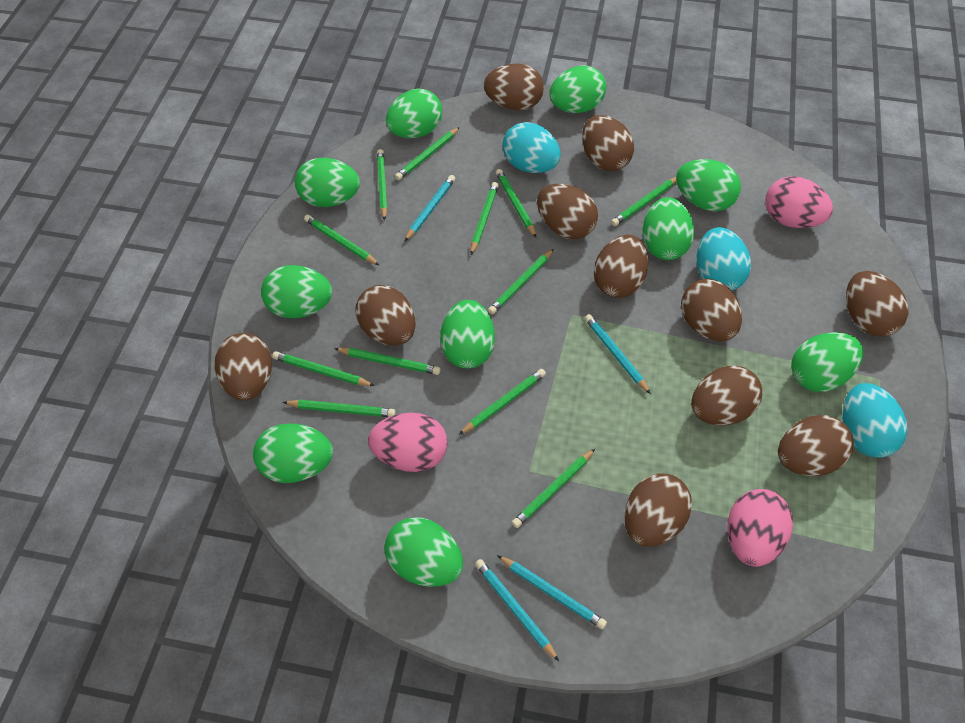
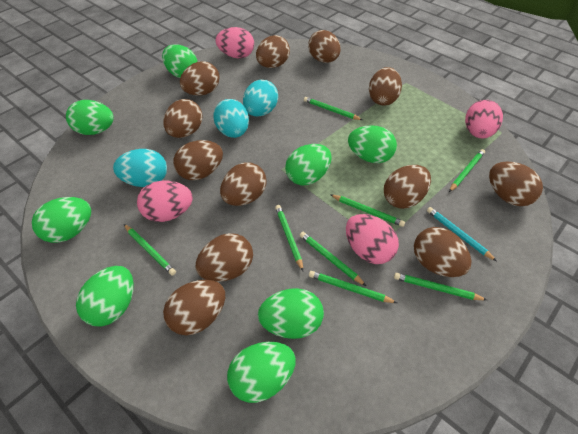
brown egg: [215,333,272,401] [355,285,416,346] [484,64,544,110] [537,184,598,239] [582,115,634,171] [594,235,648,298] [624,473,692,547] [681,279,742,341] [691,365,762,425] [778,415,854,476] [846,271,908,337] = 11 -> [163,99,202,138] [163,280,225,335] [173,140,223,180] [180,61,220,96] [195,233,253,282] [220,162,267,206] [256,35,290,68] [308,30,340,63] [369,67,402,106] [384,165,431,209] [414,227,471,277] [489,162,543,206] = 12
green egg: [253,423,333,483] [261,265,332,318] [295,158,360,207] [384,517,463,587] [386,88,442,138] [440,300,495,369] [550,65,606,113] [643,197,694,260] [676,159,741,211] [791,332,863,392] = 10 -> [32,197,91,243] [66,100,114,135] [76,266,134,327] [162,44,198,78] [227,342,296,403] [258,288,324,339] [285,144,332,185] [348,125,397,163] = 8
green pencil: [272,351,375,386] [282,400,396,417] [304,215,379,265] [334,348,440,375] [377,149,387,221] [395,127,460,180] [459,369,546,435] [471,182,499,255] [488,249,554,314] [496,169,536,238] [512,449,595,528] [611,177,677,226] = 12 -> [124,224,176,276] [275,205,303,271] [300,232,366,286] [304,97,363,120] [309,271,397,303] [330,194,405,227] [394,273,487,300] [449,149,485,192] = 8
pink egg: [368,413,448,472] [727,489,793,567] [765,176,833,228] = 3 -> [137,181,193,222] [216,27,254,58] [346,214,399,264] [465,100,503,139] = 4
turquoise pencil: [404,175,455,242] [475,559,559,661] [497,555,607,629] [585,314,651,394] = 4 -> [427,207,496,261] = 1

